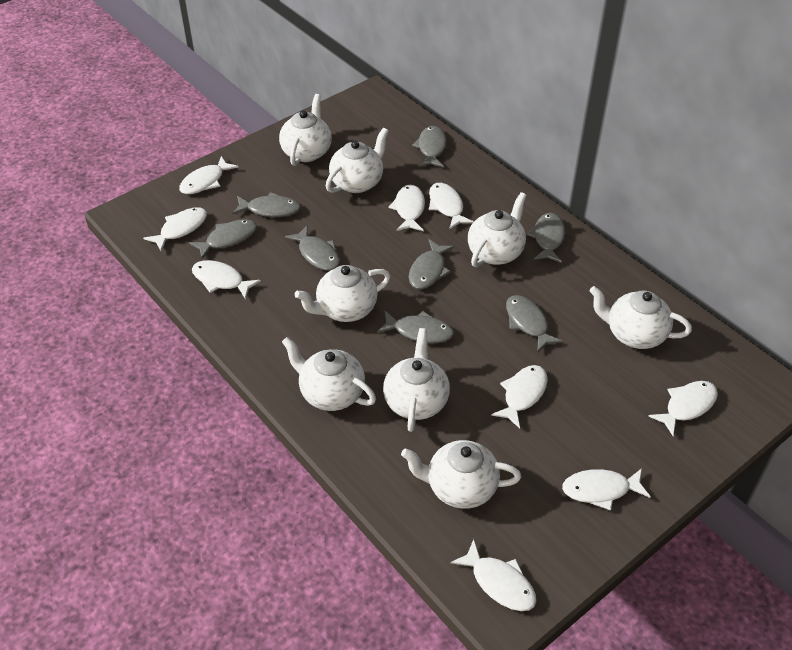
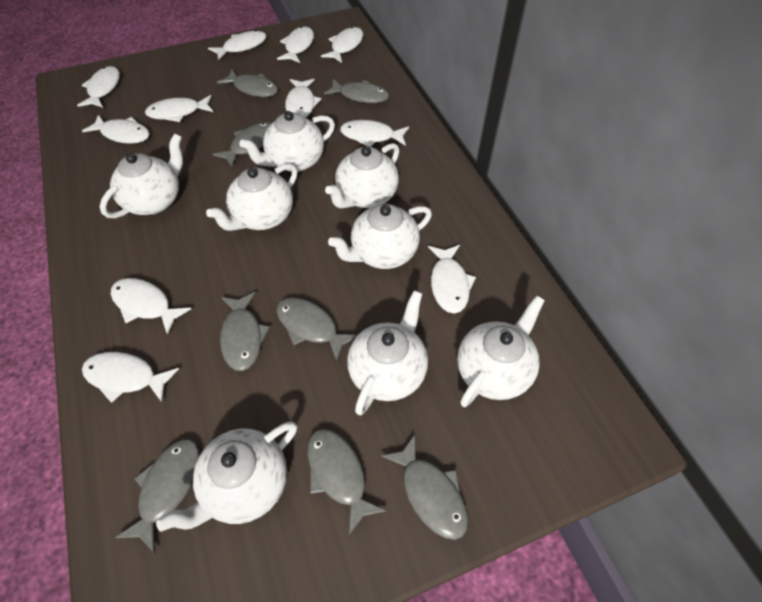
white fish: [143,207,207,251] [179,156,239,194] [192,260,261,300] [389,185,425,231] [429,183,474,230] [451,539,536,611] [491,365,548,429] [562,468,651,511] [648,381,718,436] = 9 -> [77,66,120,108] [82,115,150,144] [82,352,179,403] [111,278,191,335] [145,95,213,122] [208,30,266,60] [277,27,314,63] [285,79,321,118] [321,27,363,63] [340,120,409,147] [428,245,476,314] = 11

